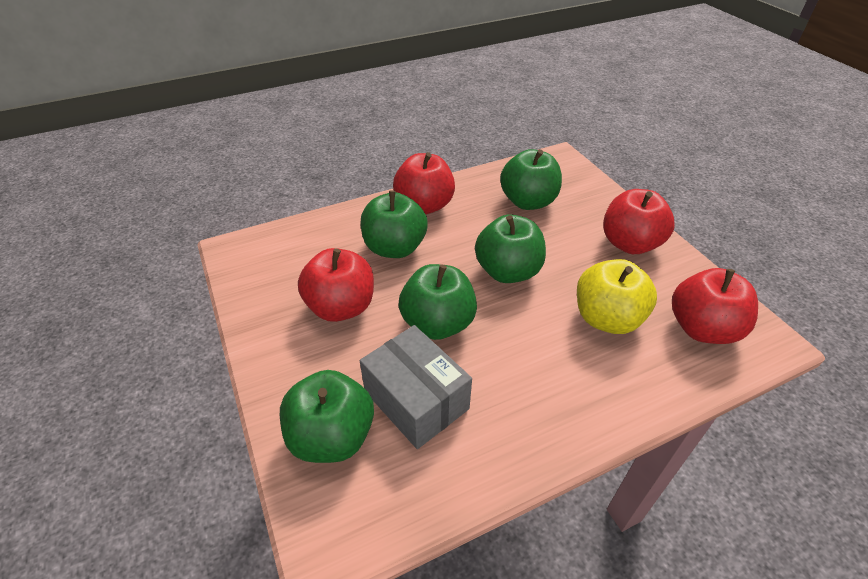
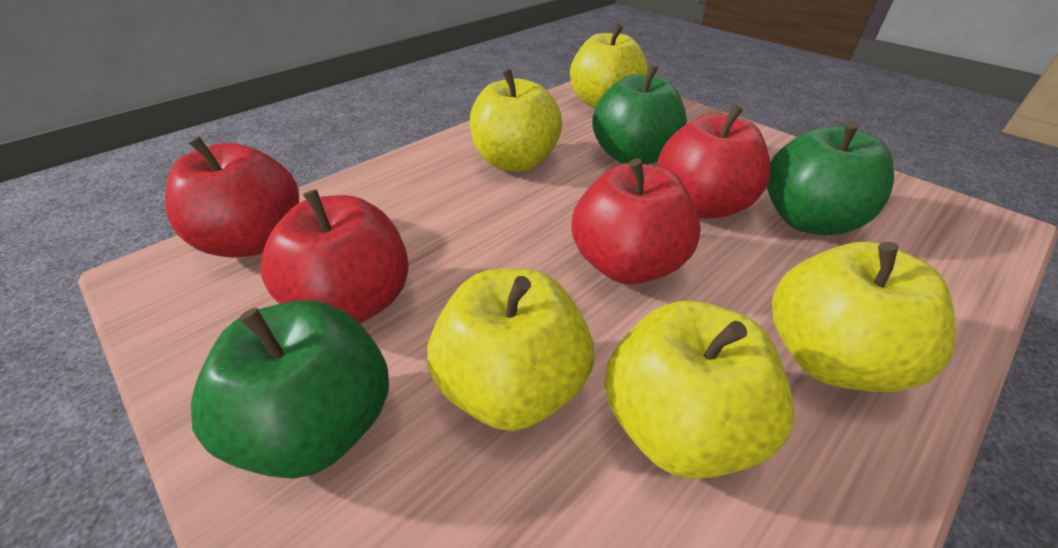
green apple: [280,370,374,463] [360,190,428,258] [399,264,477,340] [475,214,546,283] [500,149,562,210] = 5 -> [191,300,389,479] [592,65,687,165] [767,121,894,235] = 3
grey box: [360,325,472,449] = 1 -> none = 0
yellow apple: [577,259,657,334] = 1 -> [427,268,594,431] [470,69,562,172] [570,24,648,108] [604,301,794,479] [772,242,956,392] = 5

